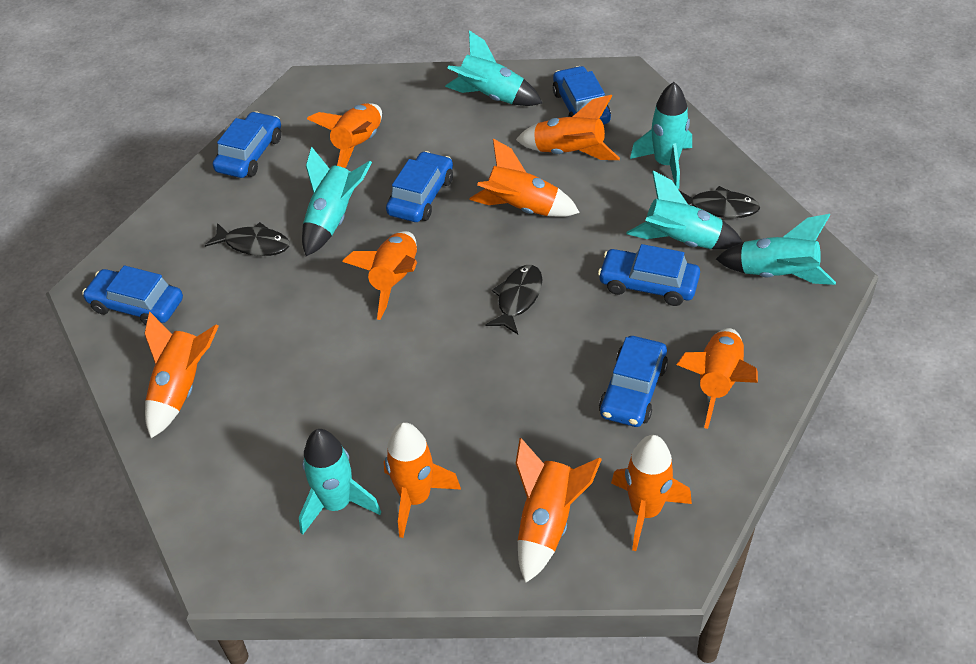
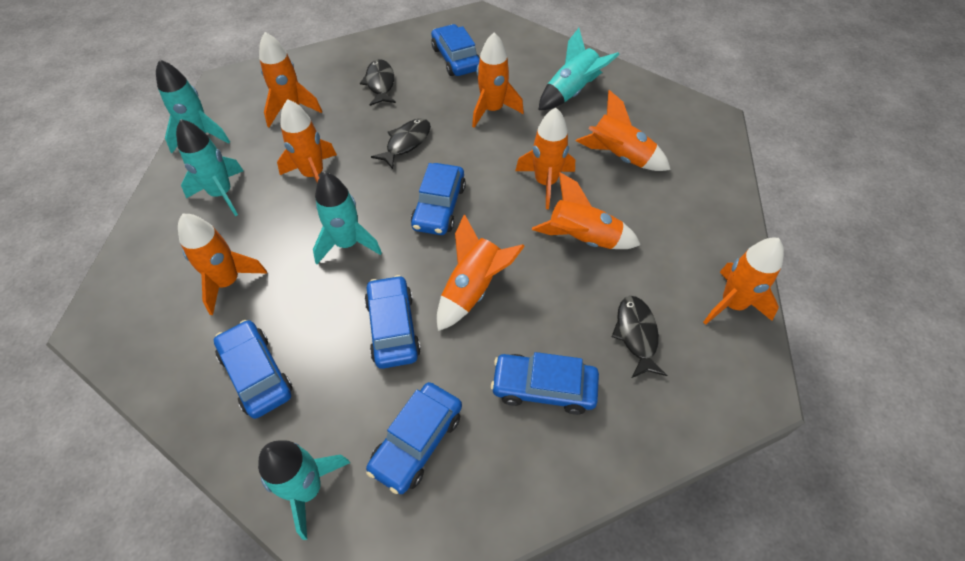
turquoise rocket: [299,429,381,535] [302,147,372,256] [445,30,542,106] [626,171,743,249] [630,82,692,189] [716,214,836,285] = 6 -> [156,59,230,153] [176,119,243,216] [258,440,350,540] [313,172,382,264] [539,28,620,110] = 5

